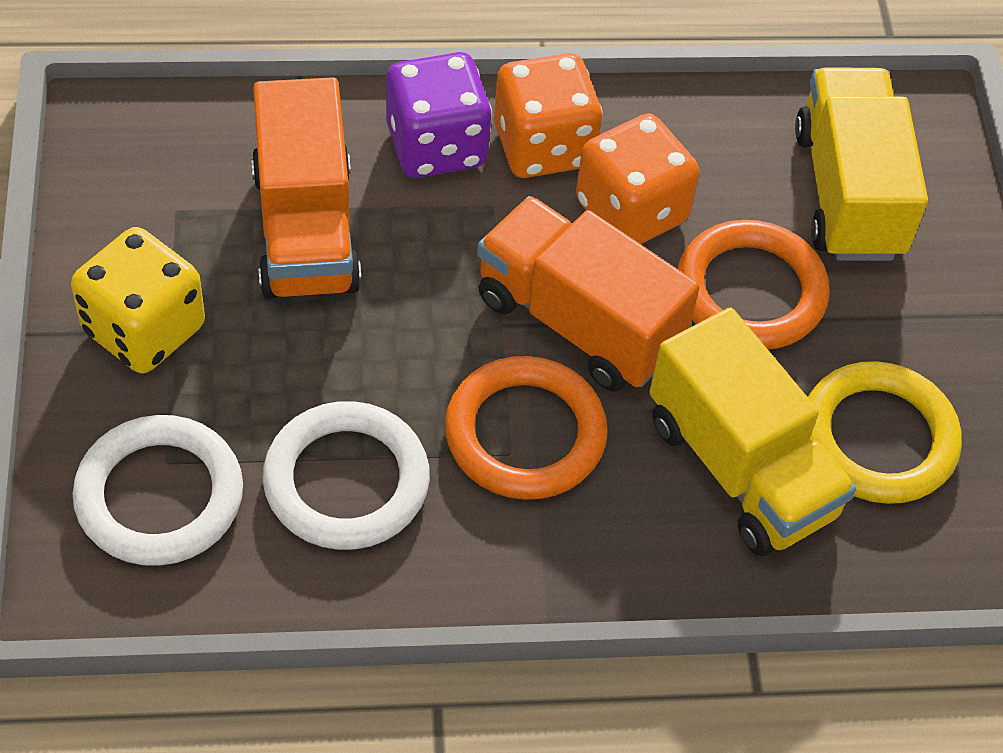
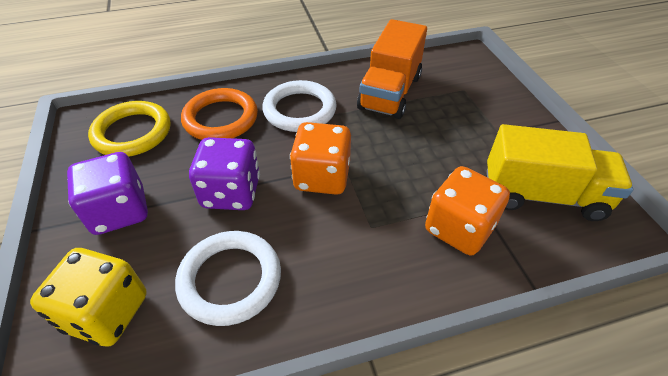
orange ring: [445,356,608,500] [677,220,830,350] = 2 -> [181,88,258,140] = 1
orange truck: [251,77,361,299] [477,196,700,392] = 2 -> [357,19,427,119] = 1
purple dice: [386,52,492,178] = 1 -> [67,152,148,235] [189,137,260,210] = 2
yellow truck: [649,308,856,556] [795,67,928,261] = 2 -> [487,124,633,221] = 1

